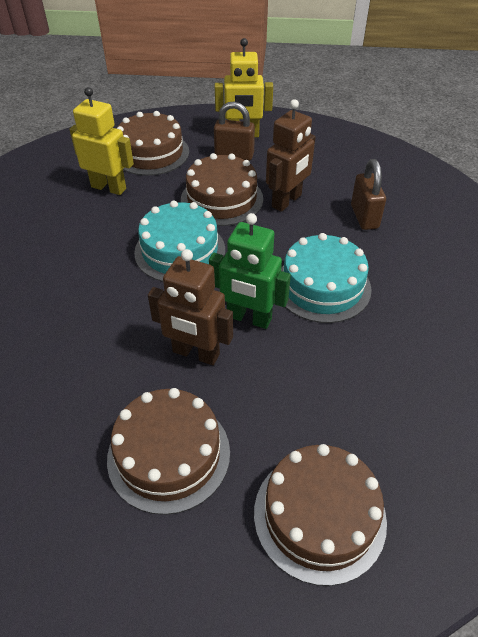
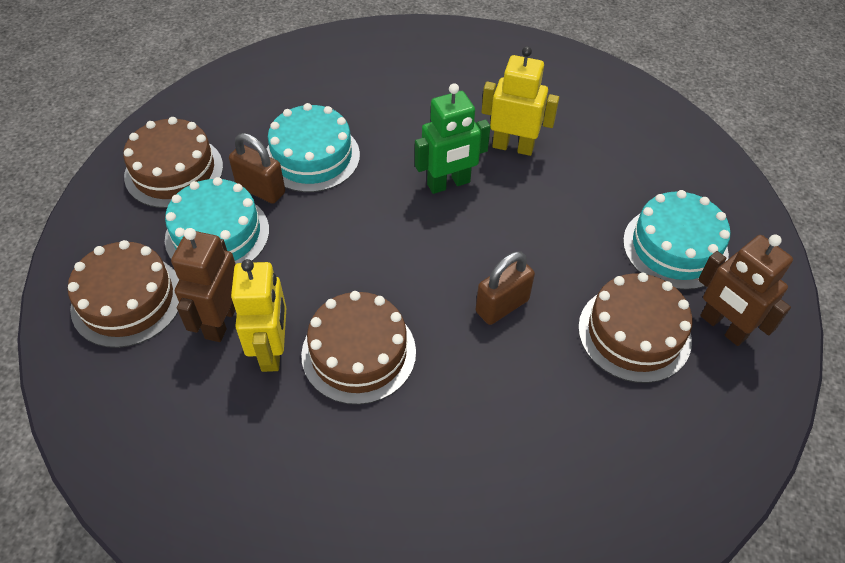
turquoise cake: [134,200,225,282] [281,233,372,323] = 2 -> [165,177,269,264] [267,103,360,192] [623,190,731,290] = 3

